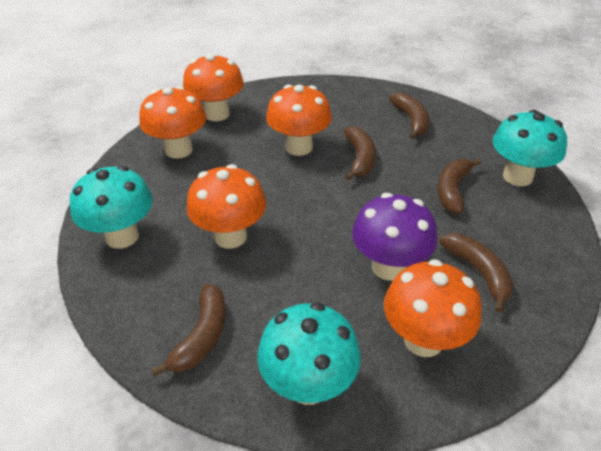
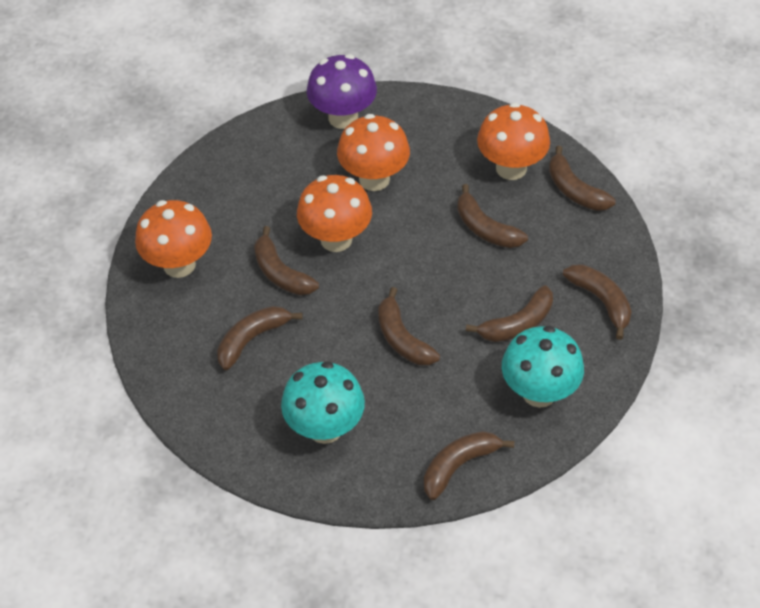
brown banana: [151,284,226,377] [344,126,376,181] [389,92,429,139] [437,158,482,214] [439,233,514,313] = 5 -> [217,306,303,370] [254,226,319,295] [378,287,440,365] [424,431,514,500] [457,184,528,248] [466,285,553,342] [549,146,616,211] [563,264,632,340] = 8
orange mushroom: [139,86,206,159] [183,53,244,121] [186,164,266,249] [266,84,332,156] [384,259,482,357] = 5 -> [135,200,212,278] [297,175,372,252] [337,114,410,191] [477,102,550,180] = 4
turquoise mushroom: [70,166,153,249] [257,302,361,405] [493,110,567,186] = 3 -> [281,361,365,444] [502,326,584,408] = 2

